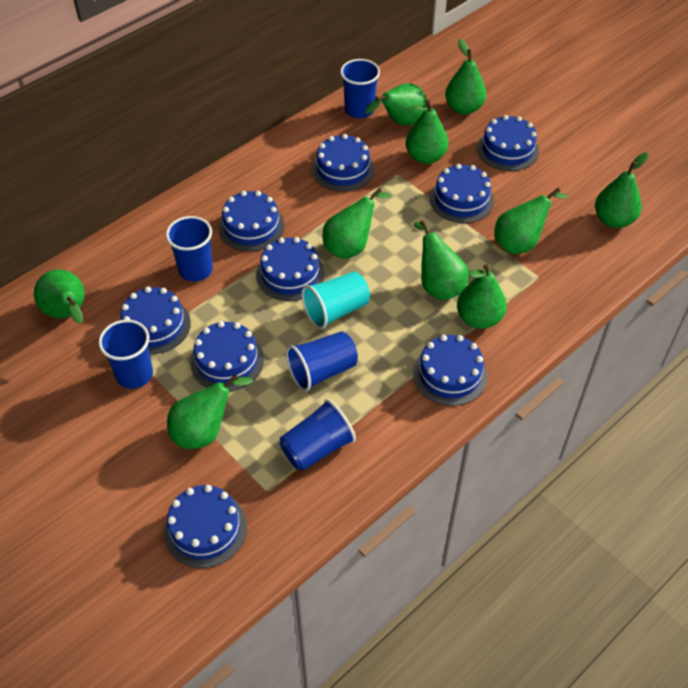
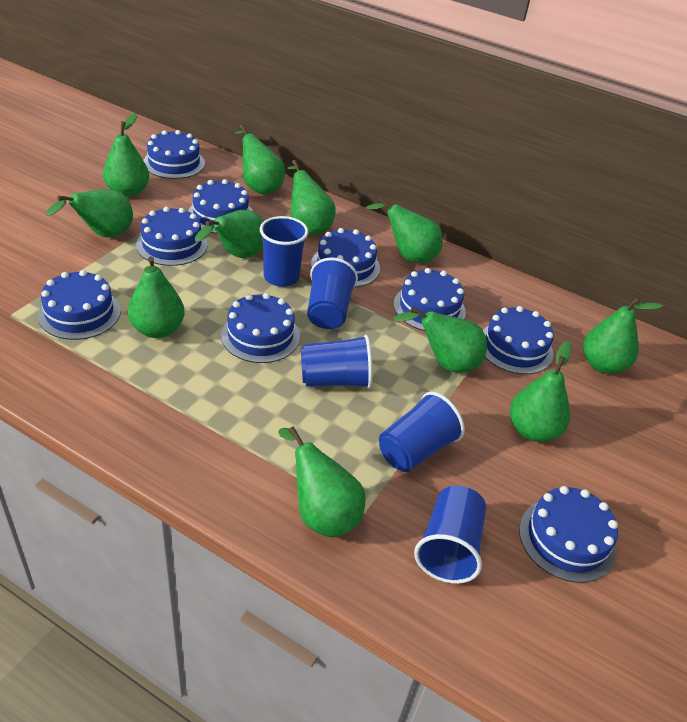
green pear: [34,269,85,324] [167,374,253,449] [322,188,391,259] [365,83,427,126] [405,100,448,164] [414,220,469,300] [445,39,486,115] [457,265,507,329] [494,188,568,254] [595,153,648,228] = 10 -> [46,189,133,237] [103,113,149,197] [128,256,185,338] [195,210,264,258] [235,124,285,195] [278,426,366,537] [287,160,336,235] [366,198,443,263] [393,307,487,373] [510,341,572,442] [583,297,663,374] = 11
turquoise cup: [301,272,370,329] = 1 -> none = 0

